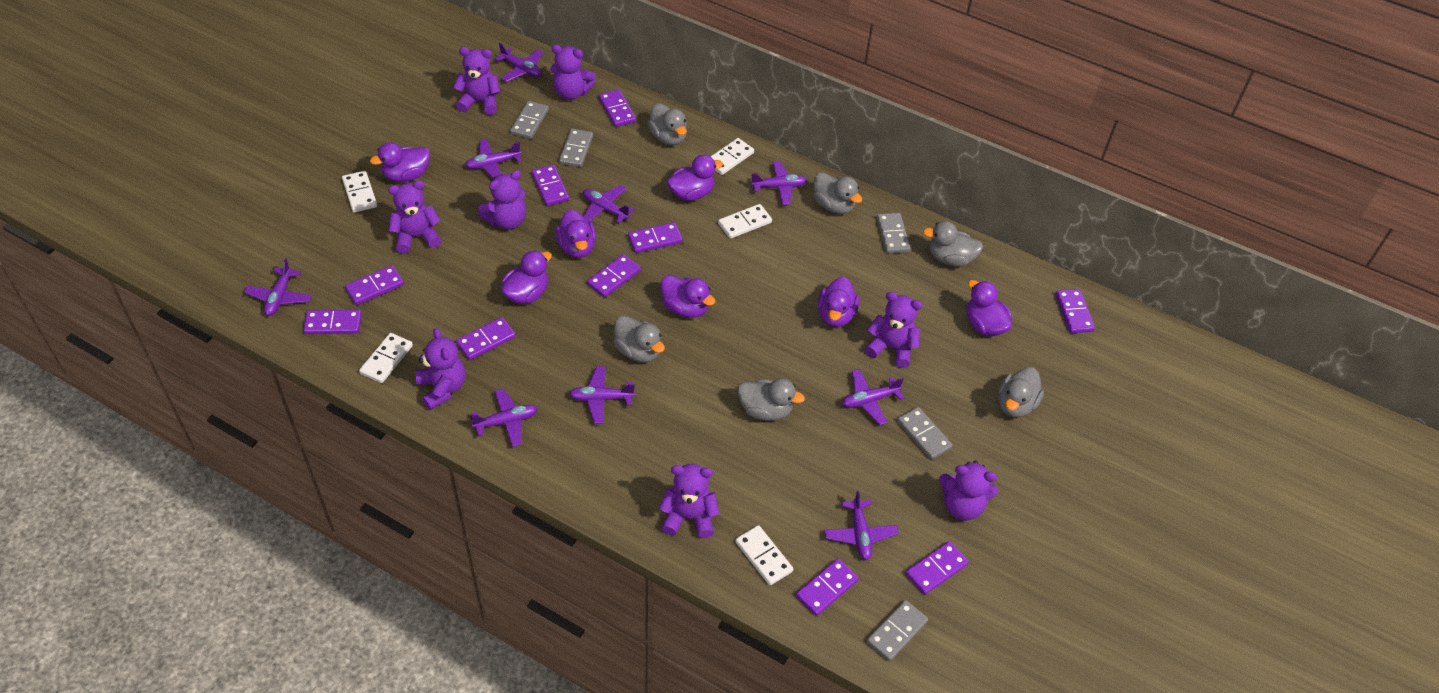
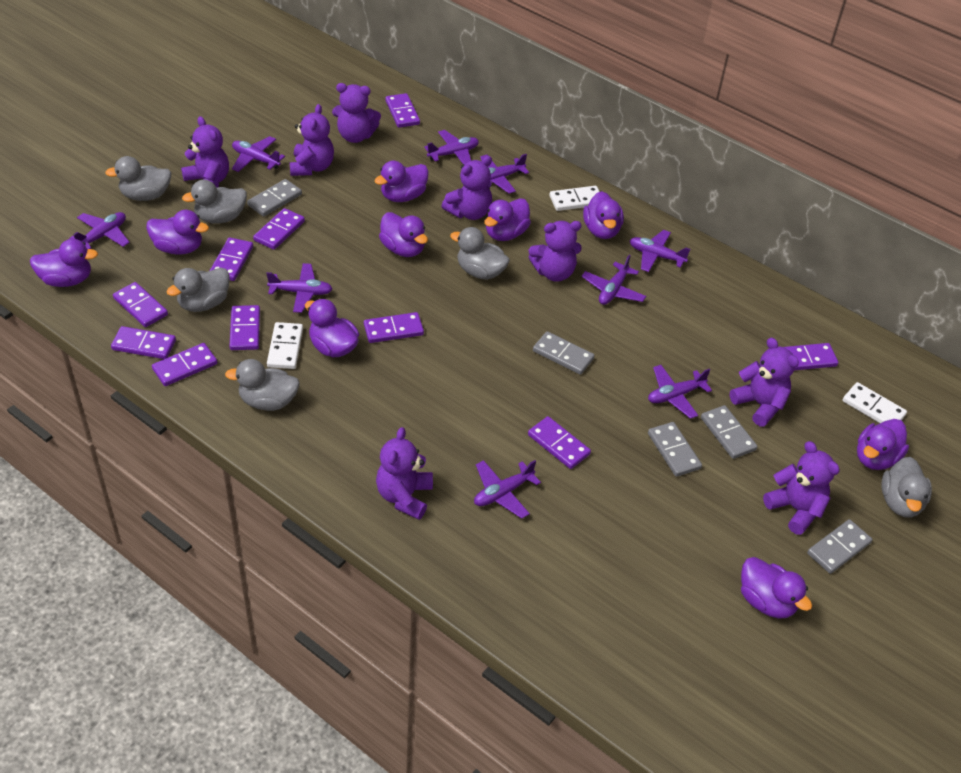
purple duck: [370,142,430,182] [501,250,552,304] [555,209,596,258] [661,275,716,318] [667,155,723,201] [818,277,859,327] [967,280,1012,336] = 7 -> [30,239,98,287] [146,210,209,255] [305,299,359,357] [374,161,429,202] [379,212,428,257] [484,198,531,241] [583,191,624,239] [741,557,812,619] [857,419,909,470] = 9
white domino: [342,171,377,213] [359,333,413,383] [710,138,754,175] [718,204,772,239] [735,525,793,585] = 5 -> [267,322,303,369] [549,186,600,211] [842,382,907,423] = 3

